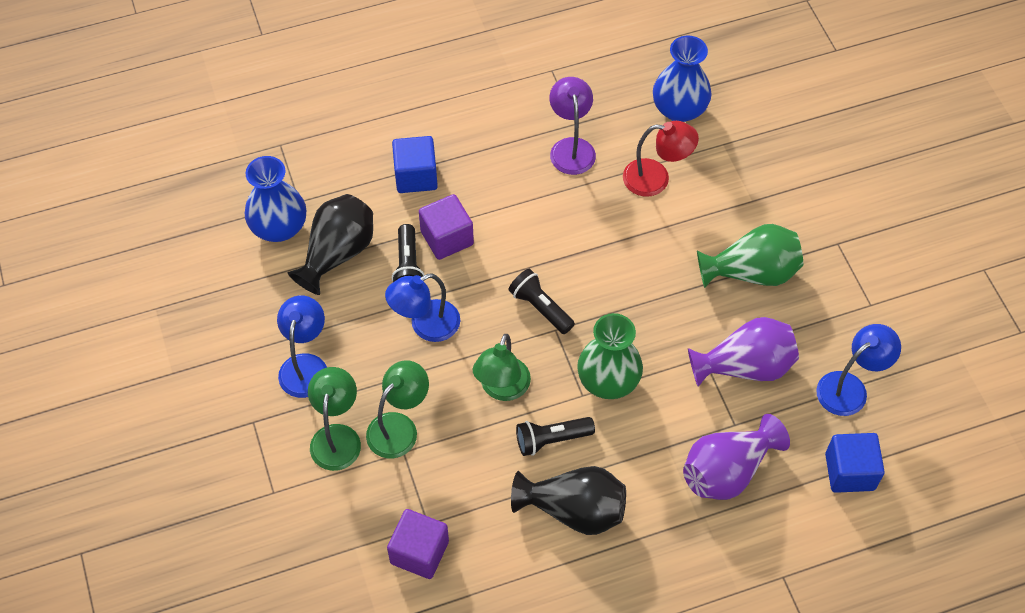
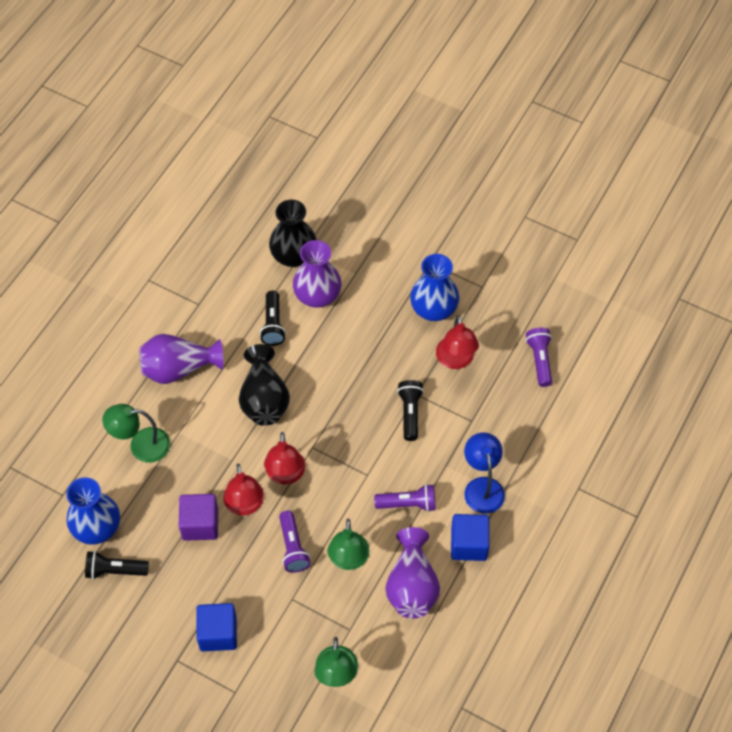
blue lamp: [277,295,327,398] [385,273,460,342] [816,324,901,416] = 3 -> [464,432,505,514] = 1
green vase: [577,313,643,399] [697,224,803,288] = 2 -> none = 0
purple cube: [387,509,449,579] [419,194,474,260] = 2 -> [179,494,218,541] = 1
purple flashlight: none = 0 -> [279,511,311,573] [374,484,435,512] [526,328,552,387] = 3
purple lamp: [549,77,596,175] = 1 -> none = 0
purple vase: [683,414,790,500] [688,317,799,387] = 2 -> [139,334,223,384] [293,240,342,308] [386,527,440,618] = 3
red lamp: [623,121,699,197] = 1 -> [224,464,264,516] [264,432,306,485] [436,315,479,369] = 3

